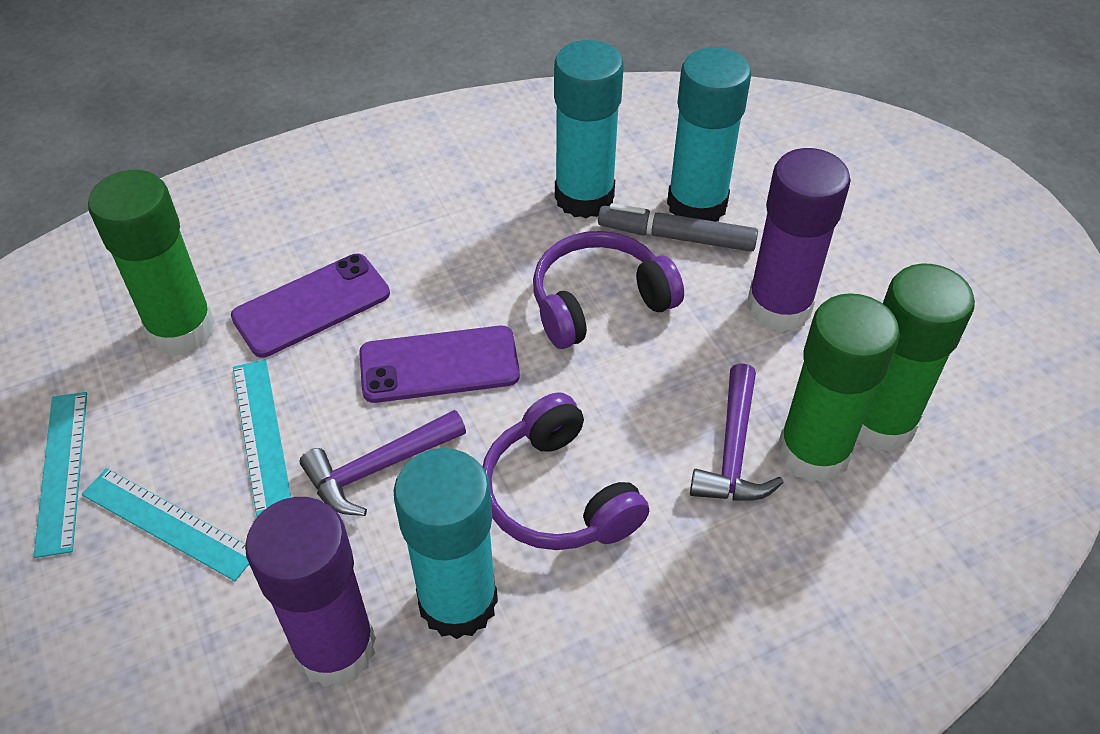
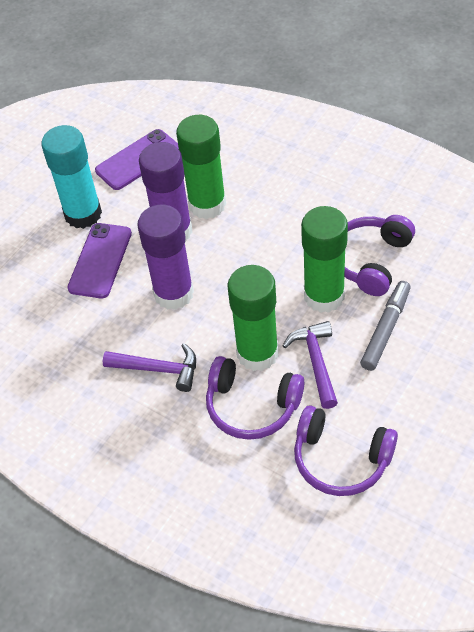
purple headphones: [483,392,649,550] [533,231,684,349] = 2 -> [206,356,304,440] [294,405,398,496] [344,215,415,296] = 3
turquoise glue stick: [393,448,498,639] [554,40,624,218] [667,47,752,222] = 3 -> [41,125,102,229] = 1
turquoise ruler: [34,392,87,558] [82,468,249,581] [233,359,291,517] = 3 -> none = 0

